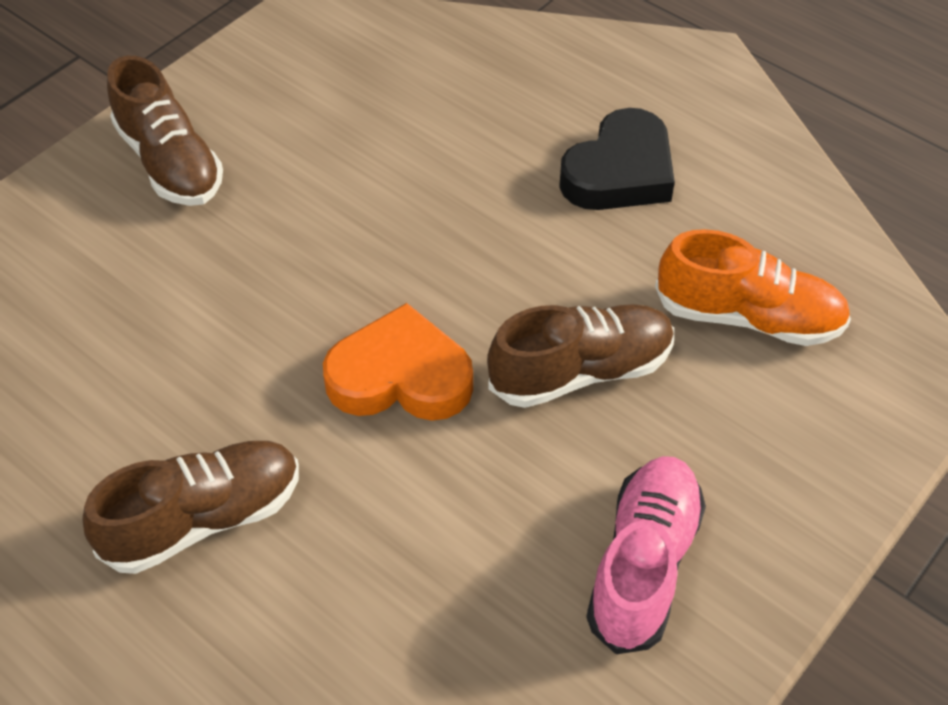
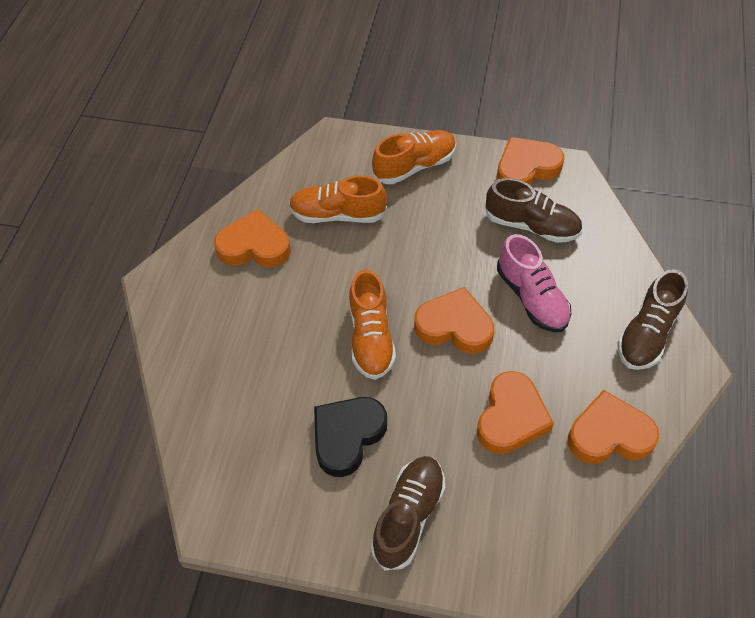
orange heart: [323,303,473,421] = 1 -> [214,209,291,268] [414,287,494,354] [477,371,554,454] [497,137,564,186] [568,390,659,464] = 5
orange shoe: [655,229,851,346] = 1 -> [289,176,387,223] [349,270,396,380] [372,130,456,184] = 3

